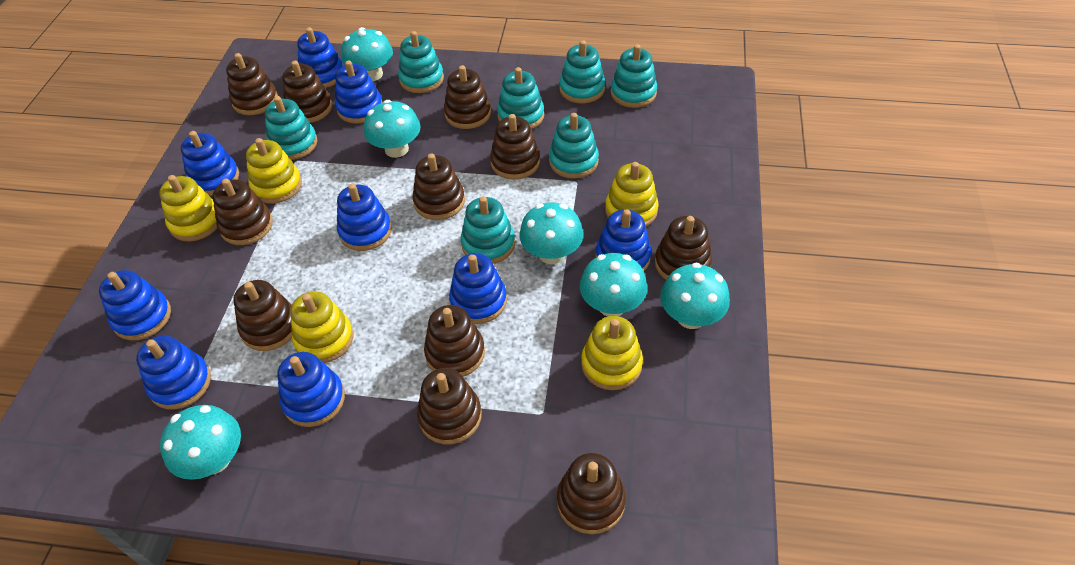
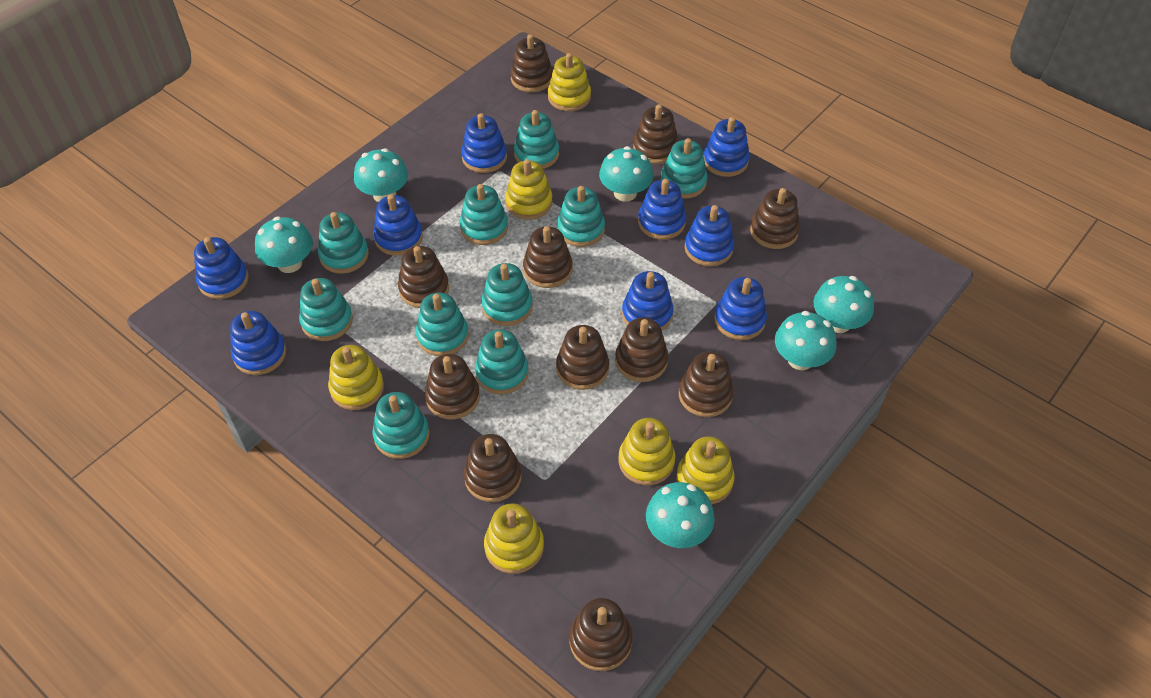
turquoise stacking toy: [265,96,317,160] [398,31,444,93] [461,196,515,264] [497,67,544,129] [549,113,599,179] [559,40,605,104] [611,44,657,108] = 7 -> [299,278,353,341] [318,212,369,274] [372,392,430,459] [416,292,469,356] [460,184,508,245] [475,329,529,394] [481,263,533,326] [514,110,559,169] [557,186,605,247] [661,138,707,199] = 10
yellow stacking toy: [159,175,217,242] [246,138,302,204] [290,291,353,363] [581,316,643,390] [605,162,659,227] = 5 -> [328,345,384,410] [484,503,544,574] [505,159,553,220] [548,53,591,111] [619,418,675,485] [676,436,735,504] = 6

